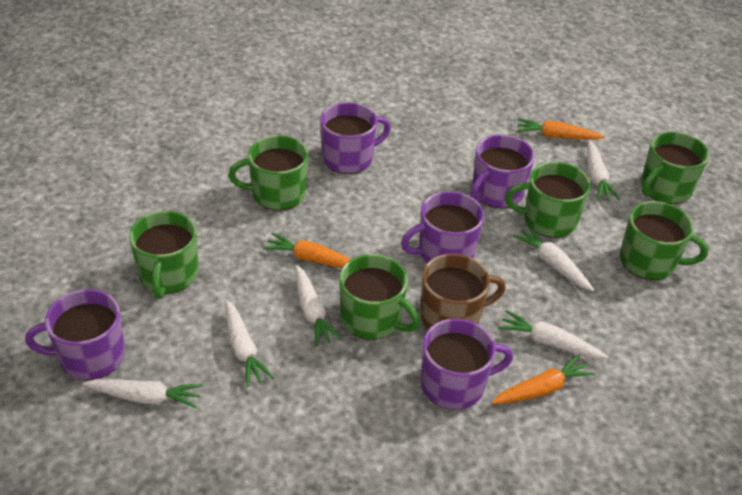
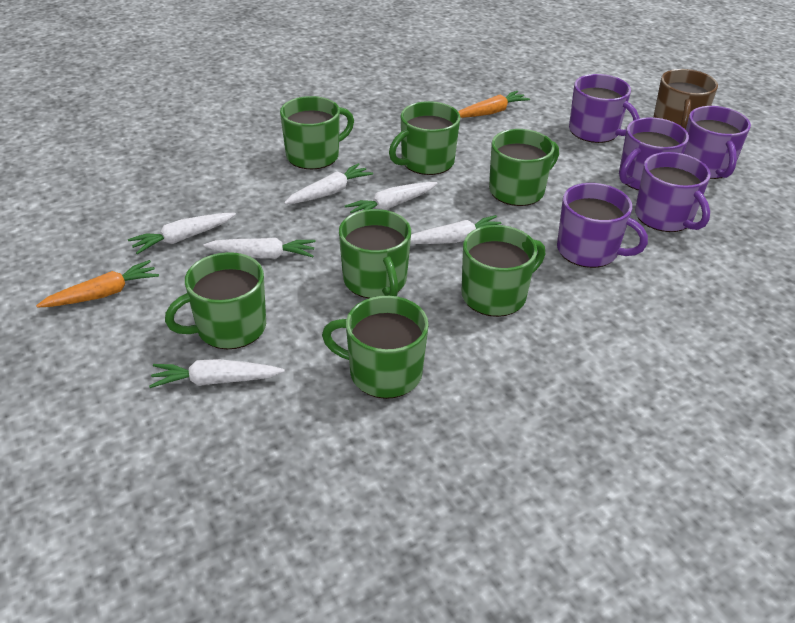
green mug: [129,211,198,299] [229,135,308,211] [339,254,420,340] [505,162,591,238] [620,201,708,280] [641,131,709,204] = 6 -> [165,252,266,349] [280,96,354,169] [322,296,429,399] [339,209,411,298] [389,101,460,175] [462,225,545,317] [489,129,559,206] = 7
orange carrot: [263,233,351,268] [491,354,595,404] [517,118,605,140] = 3 -> [36,260,159,308] [458,91,530,118] = 2

